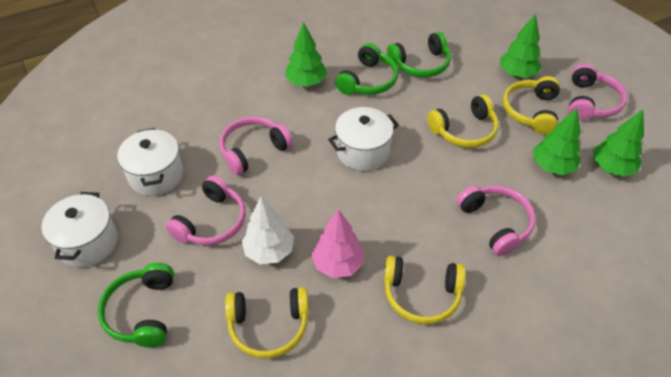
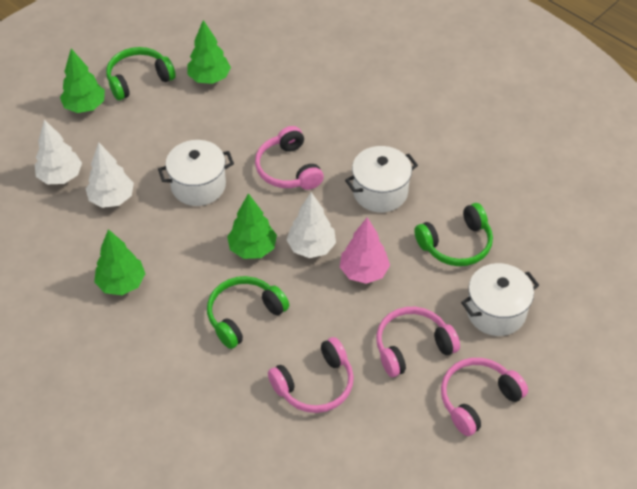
white tree: [242,196,294,264] = 1 -> [35,120,82,184] [86,142,134,208] [286,192,336,258] = 3
yellow headphones: [225,287,309,359] [384,255,466,324] [427,94,499,148] [503,76,560,135] = 4 -> none = 0

